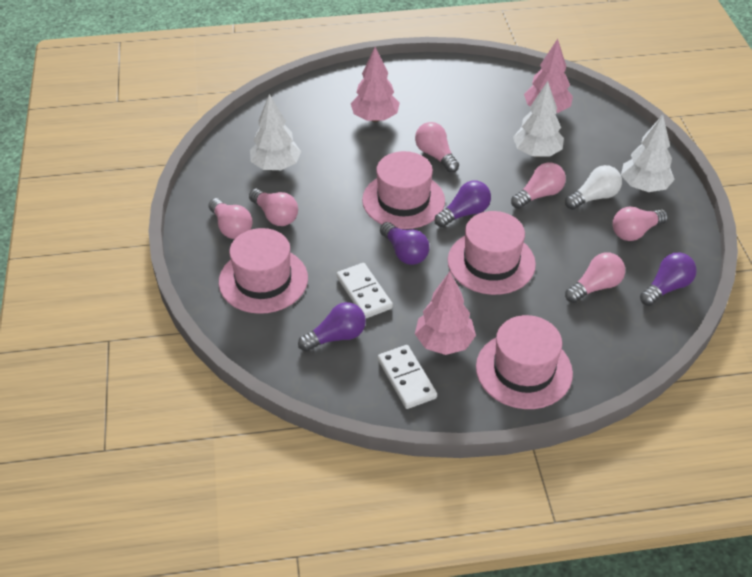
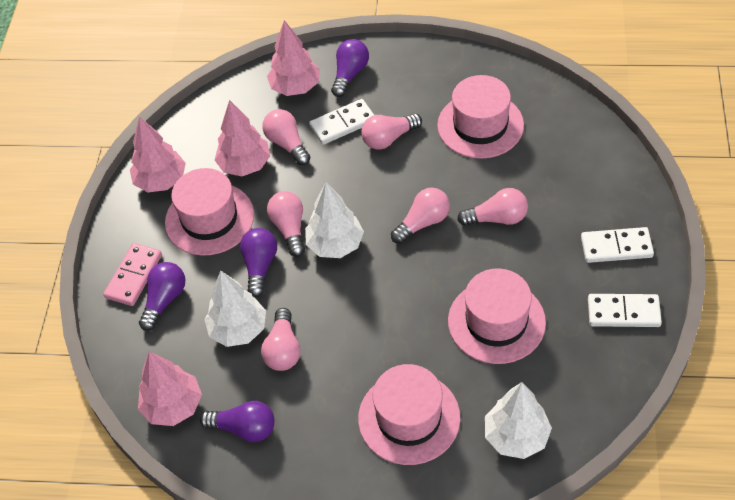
pink domino: none = 0 -> [103,243,162,306] = 1
pink tree: [351,47,400,122] [415,272,476,355] [524,39,573,113] = 3 -> [130,117,186,192] [138,351,202,426] [215,100,270,176] [267,20,320,96] = 4
white domino: [337,263,393,319] [378,345,437,409] = 2 -> [309,99,374,145] [581,227,654,263] [588,294,662,327] = 3
white light bulb: [565,165,622,210] = 1 -> none = 0

